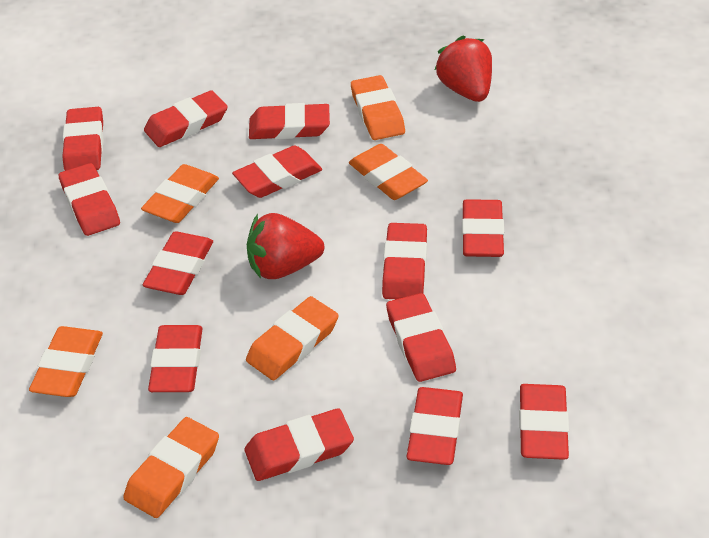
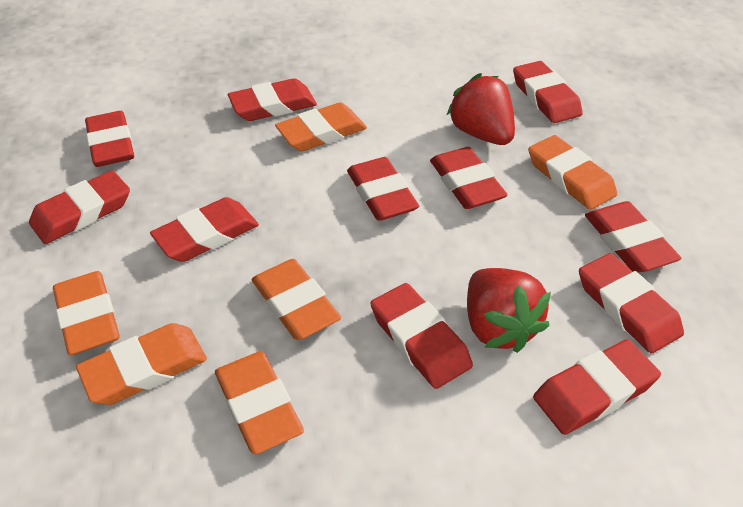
red eraser: [59,163,120,236] [62,107,103,171] [143,232,213,295] [144,90,228,147] [148,325,203,392] [232,145,322,198] [245,408,354,481] [249,103,330,140] [382,223,427,299] [386,293,456,382] [407,387,463,465] [462,199,504,257] [519,384,569,460] = 13 -> [29,170,130,244] [85,111,134,167] [150,197,259,262] [228,78,317,121] [347,157,419,221] [370,283,473,389] [430,147,507,209] [513,61,583,123] [533,339,661,435] [579,253,684,353] [585,201,681,272] = 11

